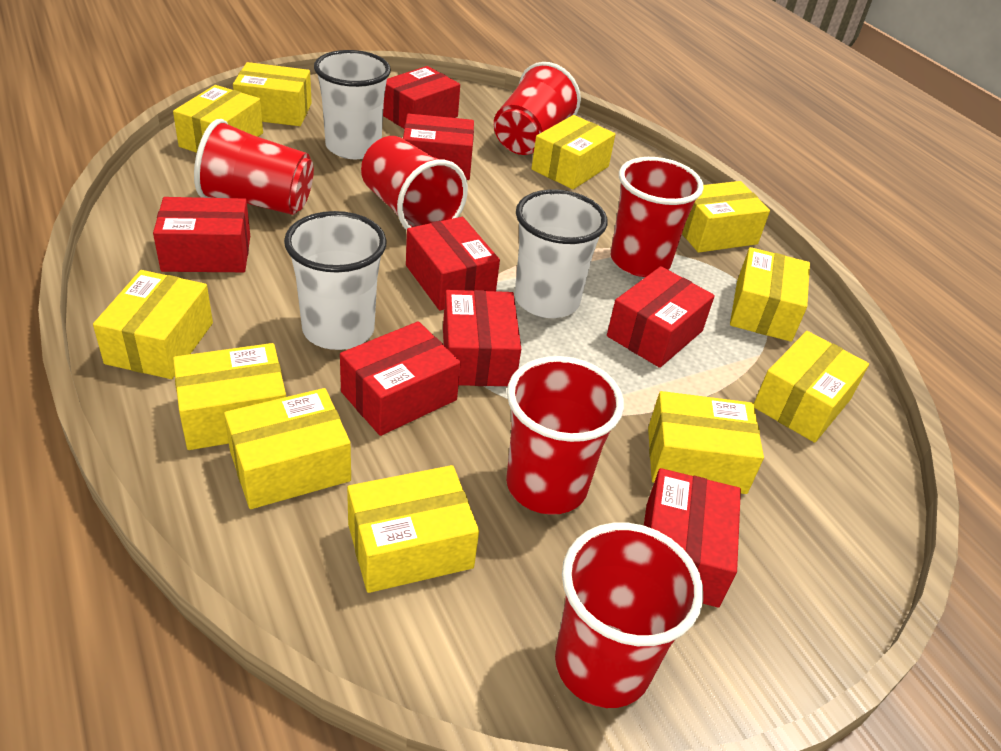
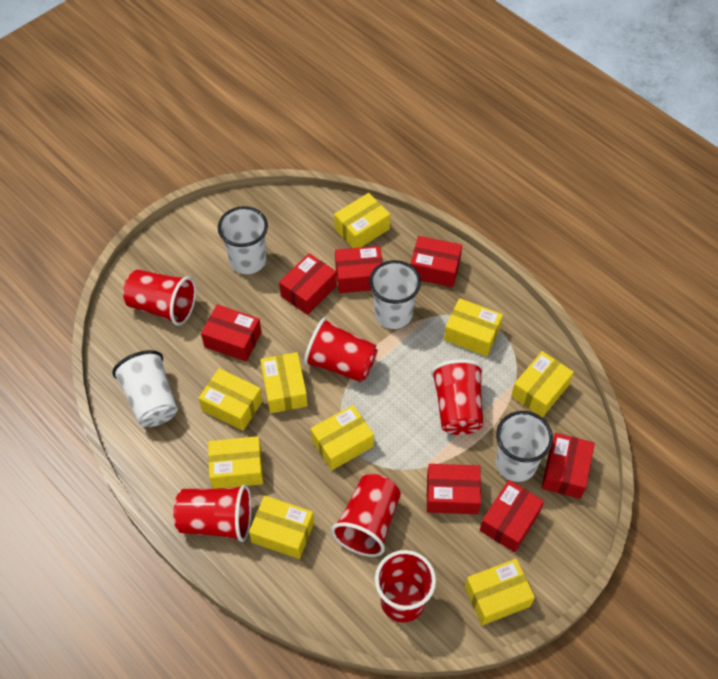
red box: [153,197,250,272] [340,321,461,436] [383,66,460,128] [403,114,474,180] [406,217,500,311] [443,290,521,386] [607,266,715,368] [644,468,741,608] = 8 -> [201,304,262,362] [279,253,337,315] [335,246,383,293] [410,236,462,287] [427,464,481,514] [480,480,544,552] [542,433,595,499] = 7
white cup: [284,211,387,350] [314,50,391,159] [515,189,608,318] = 3 -> [112,350,178,427] [218,206,268,274] [369,260,421,329] [496,411,553,482] = 4
yellow box: [93,270,213,379] [173,85,263,153] [173,343,286,450] [224,388,351,509] [233,62,312,126] [347,465,479,593] [531,115,616,189] [648,391,764,494] [682,181,770,253] [730,247,810,342] [754,331,869,443] = 11 -> [199,368,263,431] [208,436,263,489] [249,496,314,559] [260,352,308,413] [311,405,374,470] [334,193,390,248] [444,298,503,357] [465,559,535,625] [511,351,574,417] = 9

